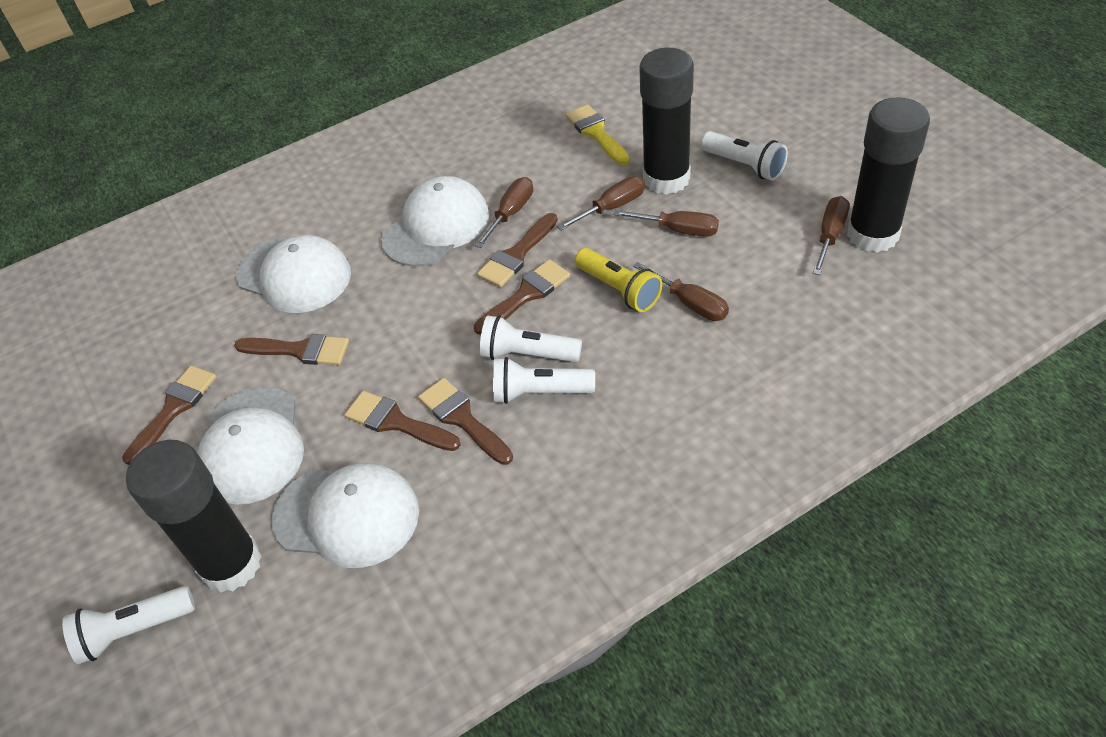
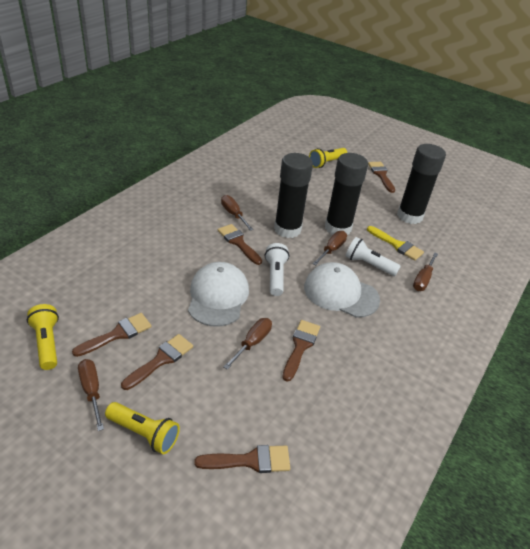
white cap: [197,386,304,505] [237,235,351,313] [272,463,419,568] [381,176,489,267] = 4 -> [188,262,249,327] [304,262,380,318] = 2
white flashlight: [62,586,195,664] [480,315,582,362] [493,357,595,404] [701,131,788,181] = 4 -> [265,243,289,296] [346,237,401,276] = 2
yellow flashlight: [575,248,662,312] = 1 -> [27,304,59,370] [105,402,180,454] [309,148,347,168] = 3

